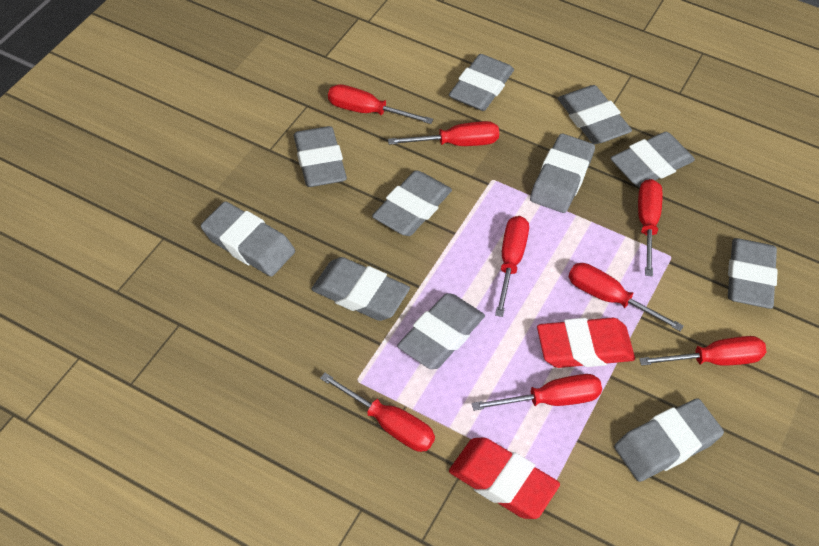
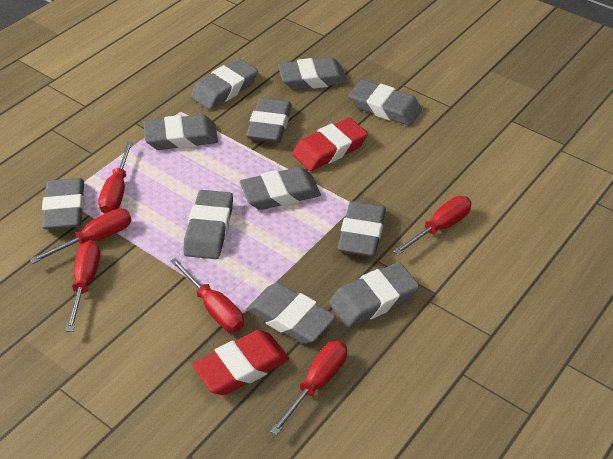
red screwdriver: [320,373,435,452] [328,84,433,124] [388,121,499,146] [472,374,602,411] [495,216,529,317] [569,263,684,331] [638,179,663,276] [639,336,766,366] = 8 -> [30,208,131,264] [66,240,100,332] [98,141,133,213] [170,258,244,332] [270,341,347,435] [393,196,472,255] = 6

